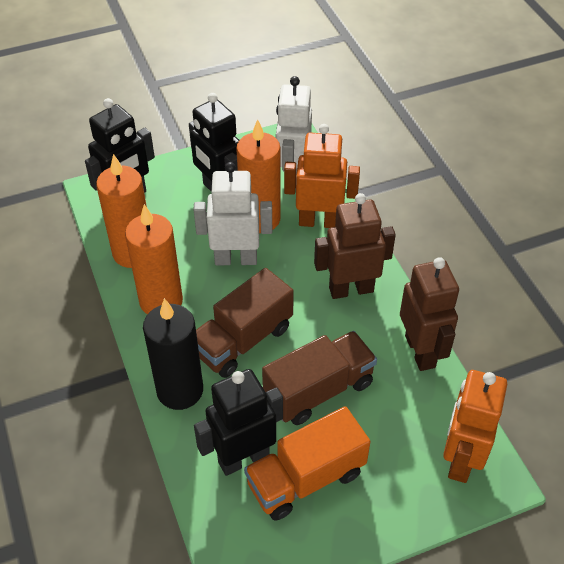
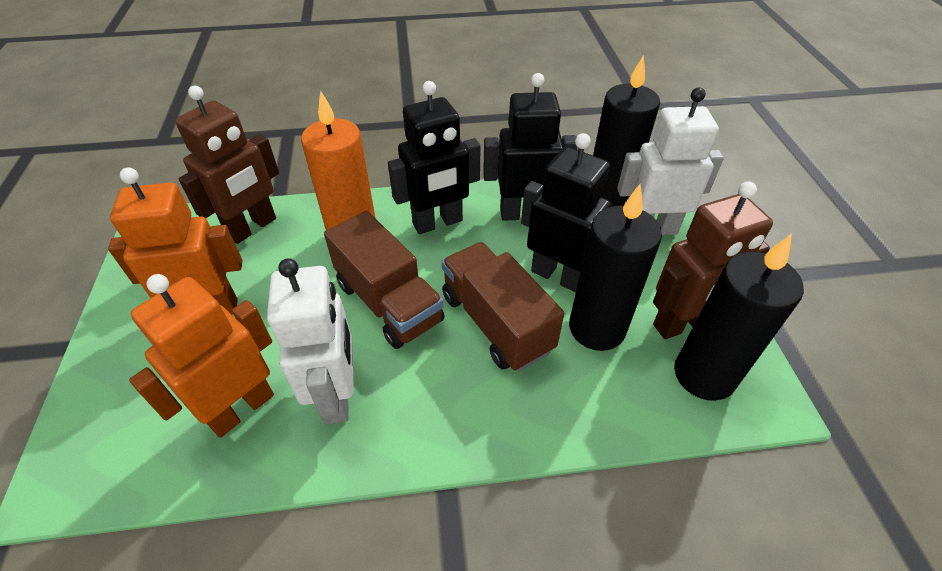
black candle: [143,298,203,410] = 1 -> [569,184,662,351] [593,55,660,206] [674,234,804,401] = 3
orange candle: [96,154,147,268] [125,204,183,314] [236,119,281,233] = 3 -> [301,91,375,230] = 1
orange truck: [244,406,371,521] = 1 -> none = 0

